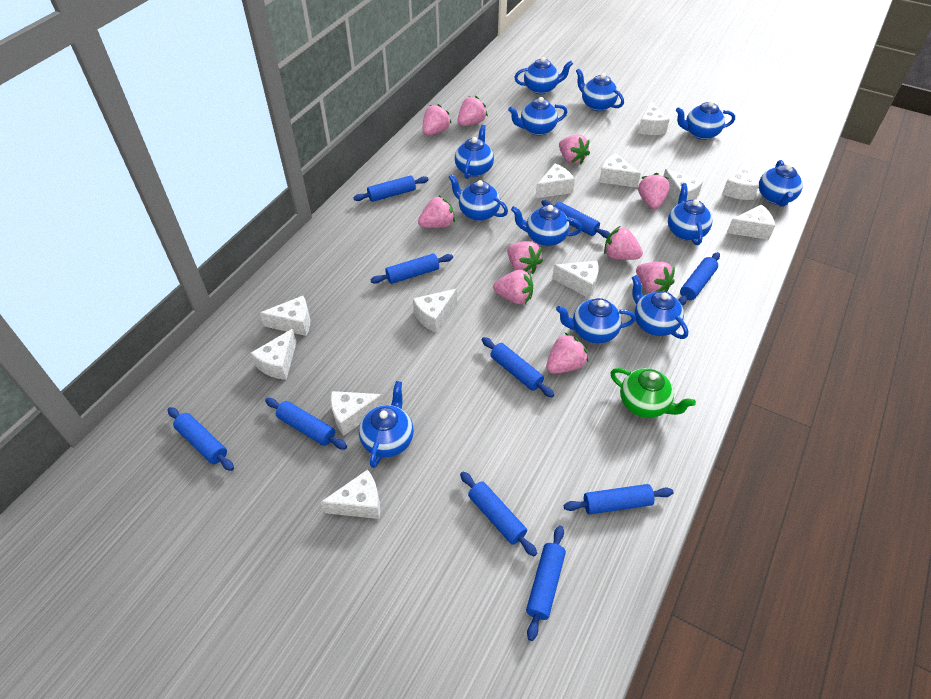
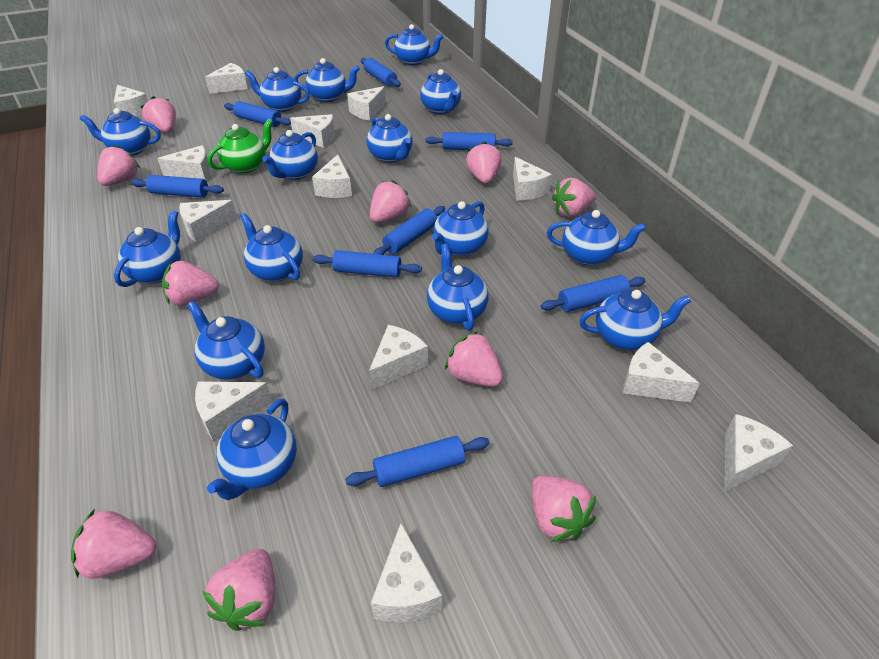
blue rolling pin: [168,407,234,471] [265,398,347,449] [353,175,429,202] [371,254,453,284] [460,472,537,556] [482,337,554,397] [526,526,566,641] [541,200,610,238] [564,484,673,515] [678,252,720,305] = 10 -> [131,175,224,198] [224,101,291,127] [313,250,422,278] [345,436,490,487] [361,58,401,87] [373,206,445,255] [425,132,513,150] [541,275,645,312] = 8
blue teapot: [359,381,414,468] [449,174,508,221] [455,125,494,179] [508,97,567,136] [511,205,582,246] [514,57,573,94] [556,298,636,344] [576,69,624,111] [632,275,688,339] [668,183,712,245] [676,101,735,140] [759,160,803,207] = 12 -> [80,108,161,156] [114,210,181,287] [187,301,265,379] [207,399,297,500] [240,213,303,282] [245,67,310,112] [262,130,318,180] [294,58,360,102] [367,114,413,163] [385,24,444,65] [420,69,461,114] [427,244,489,331] [432,201,489,256] [547,210,646,265] [579,290,691,350] = 15
white cheese: [251,329,297,380] [260,296,310,336] [321,469,380,519] [331,391,384,436] [413,289,457,333] [535,163,575,198] [552,260,599,298] [599,153,641,188] [638,101,670,135] [663,169,703,205] [722,161,759,200] [727,204,775,240] = 12 -> [114,85,148,116] [157,145,211,181] [179,200,237,243] [195,381,272,441] [205,63,248,94] [290,114,335,148] [312,154,352,198] [347,86,386,121] [369,325,428,390] [371,523,442,622] [513,157,552,201] [623,342,700,403] [724,414,793,492] = 13

